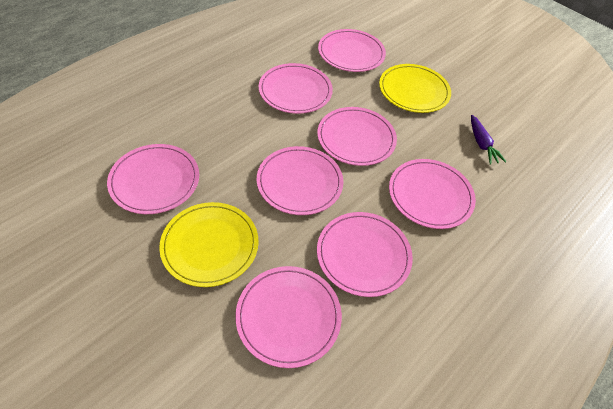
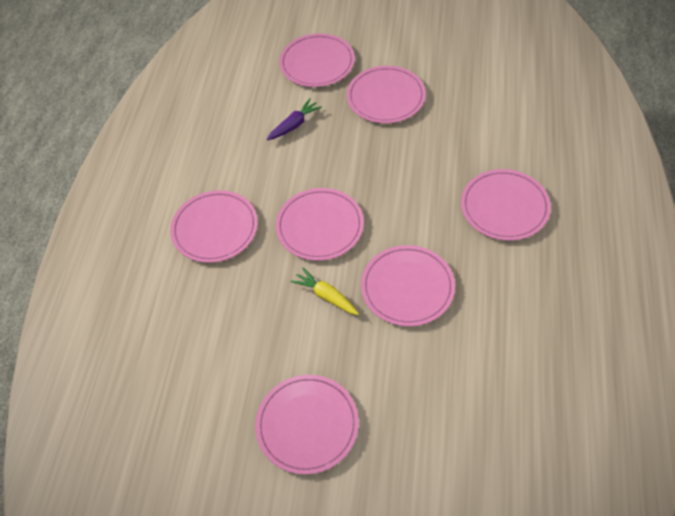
pink plate: [107,144,199,214] [235,266,342,368] [257,146,344,215] [259,63,333,114] [317,107,397,166] [317,212,413,297] [318,29,386,72] [389,159,476,229] = 8 -> [170,190,258,263] [255,375,359,474] [276,188,364,261] [279,33,355,87] [347,66,426,123] [361,245,455,326] [461,169,551,241] = 7
yellow carrot: none = 0 -> [291,267,359,315] = 1
yellow plate: [159,202,259,287] [379,64,451,113] = 2 -> none = 0

